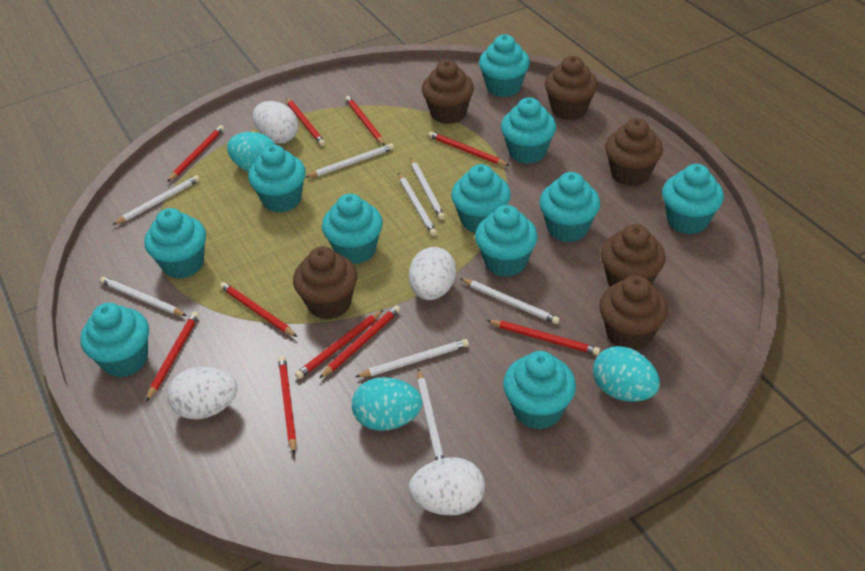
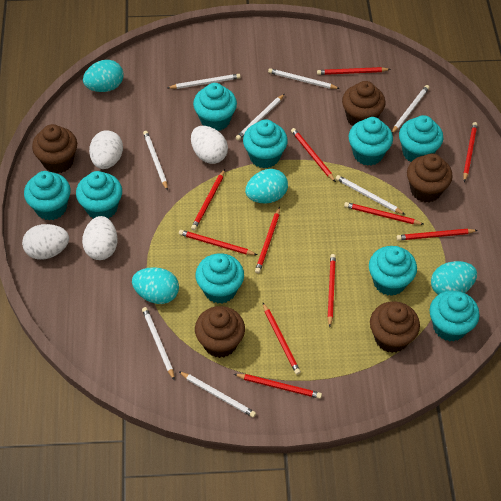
brown cupcake: [293,247,357,320] [422,60,474,124] [545,56,598,120] [599,275,668,350] [600,224,666,287] [605,118,663,186] = 6 -> [32,124,77,174] [195,306,245,358] [342,81,386,126] [370,301,420,353] [407,153,453,202] = 5
red pencil: [146,311,199,402] [167,125,224,182] [220,282,297,337] [278,356,296,454] [286,98,325,146] [295,310,383,379] [320,305,401,378] [345,96,385,146] [428,131,510,166] [487,320,600,355] = 10 -> [179,230,257,255] [191,169,225,230] [234,374,322,399] [255,207,280,273] [263,303,301,375] [291,128,336,182] [317,67,391,75] [327,254,336,327] [344,202,424,225] [397,229,478,241] [463,122,478,182] = 11
turquoise cupcake: [80,303,149,378] [144,208,206,279] [248,145,306,213] [322,194,383,264] [451,164,511,233] [475,205,538,277] [479,35,530,97] [501,97,556,164] [503,351,576,430] [539,172,600,242] [662,164,724,234] = 11 -> [24,171,71,220] [76,171,122,219] [193,83,237,131] [195,253,244,304] [243,119,288,168] [349,117,393,166] [369,246,417,296] [399,115,443,162] [430,290,479,342] = 9
turquoise egg: [227,132,276,172] [352,377,422,431] [593,346,660,402] = 3 -> [83,60,123,92] [132,267,179,304] [245,169,288,204] [431,261,477,295] = 4

